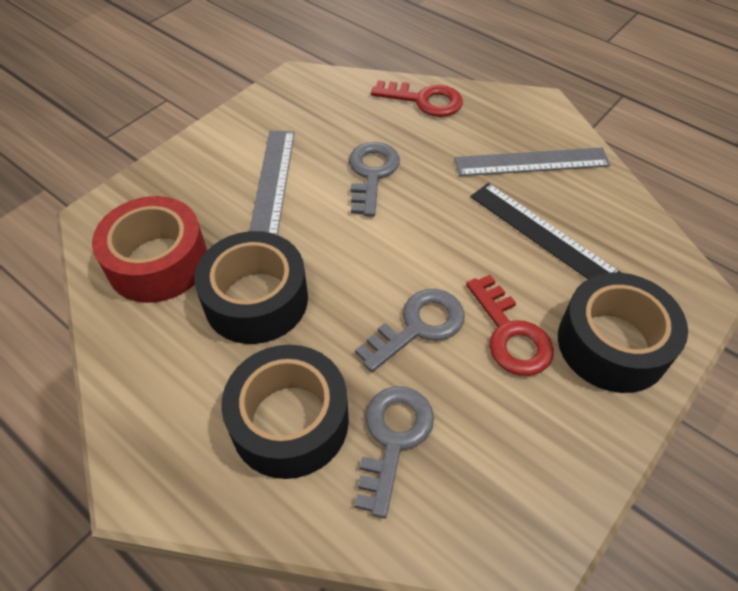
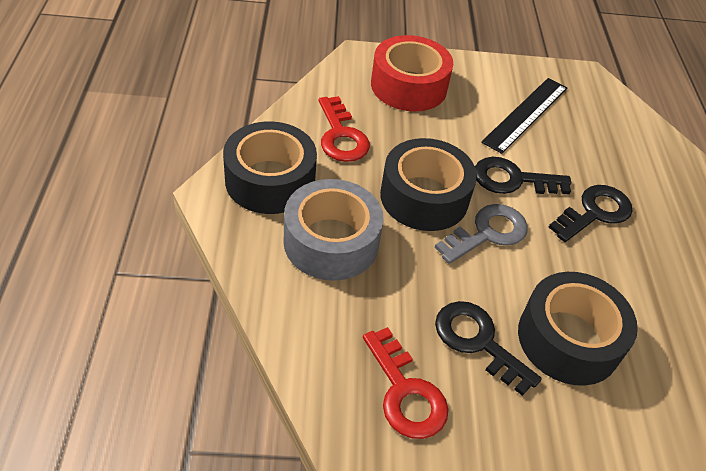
black key: none = 0 -> [435,301,542,396] [475,157,571,194] [549,185,632,242] = 3
grey key: [349,142,400,217] [355,289,465,372] [355,386,434,518] = 3 -> [435,204,528,264] = 1
grey ruler: [249,131,295,235] [455,148,610,176] = 2 -> none = 0
grey tape: none = 0 -> [284,179,384,281] = 1

